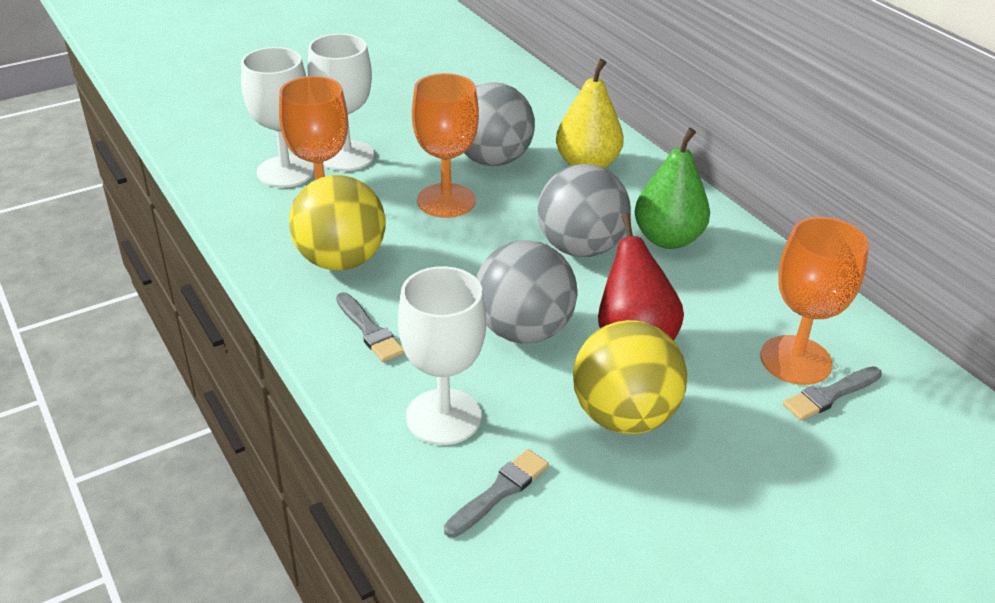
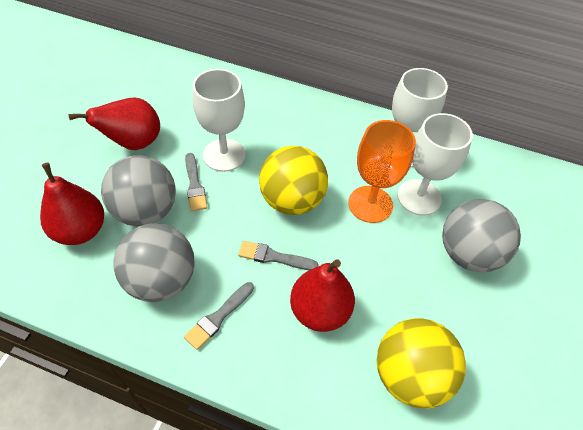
green pear: [635,128,710,249] = 1 -> none = 0
orange goblet: [279,76,348,202] [412,73,479,218] [760,217,869,385] = 3 -> [348,120,416,223] = 1
red pear: [598,213,684,340] = 1 -> [40,163,104,245] [68,98,160,150] [290,259,355,332] = 3
yellow pear: [556,59,624,168] = 1 -> none = 0

